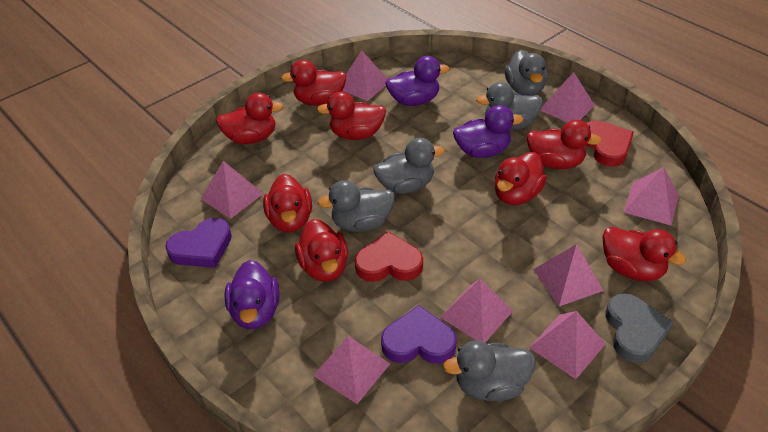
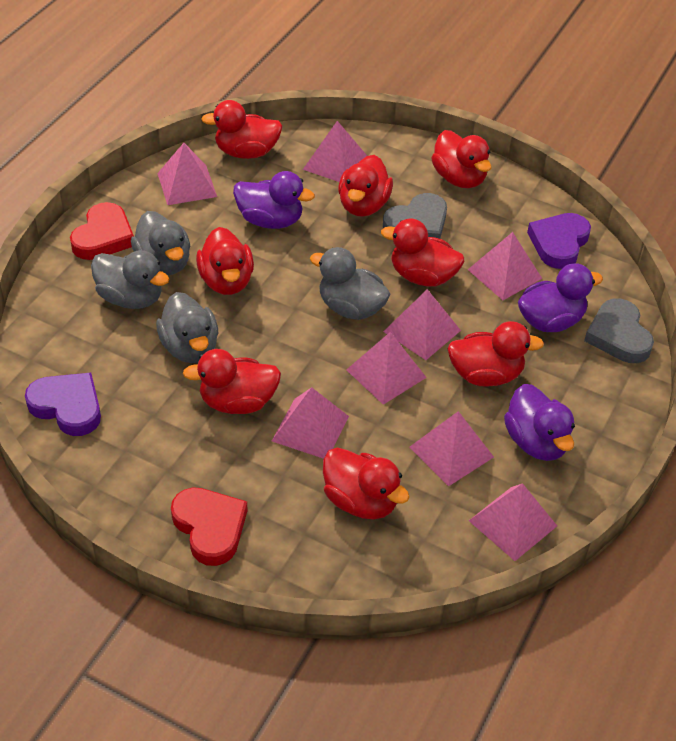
grey duck: [318,180,394,232] [373,138,445,194] [443,340,535,401] [476,82,543,130] [505,50,547,95] = 5 -> [91,250,169,309] [131,211,190,275] [156,292,218,363] [310,247,390,320] = 4
grey heart: [606,293,674,363] = 1 -> [383,193,447,239] [584,299,654,363] = 2

